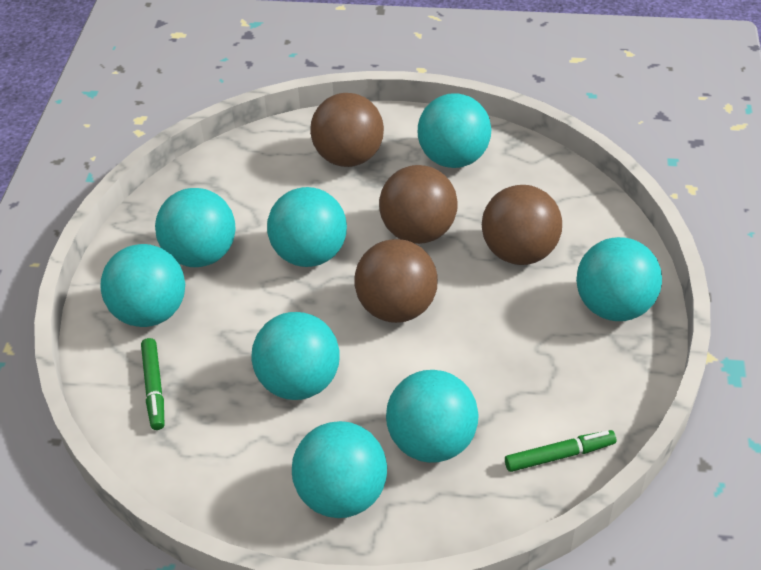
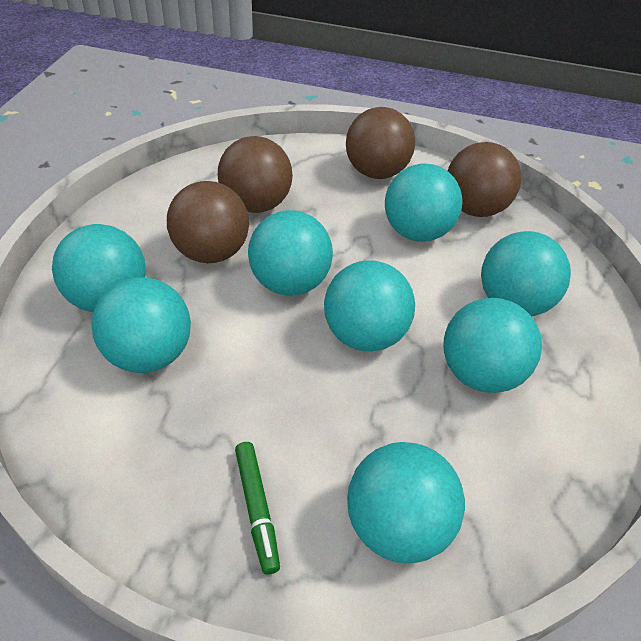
green marker: [141,338,164,430] [505,430,617,472] = 2 -> [235,442,280,575] = 1

